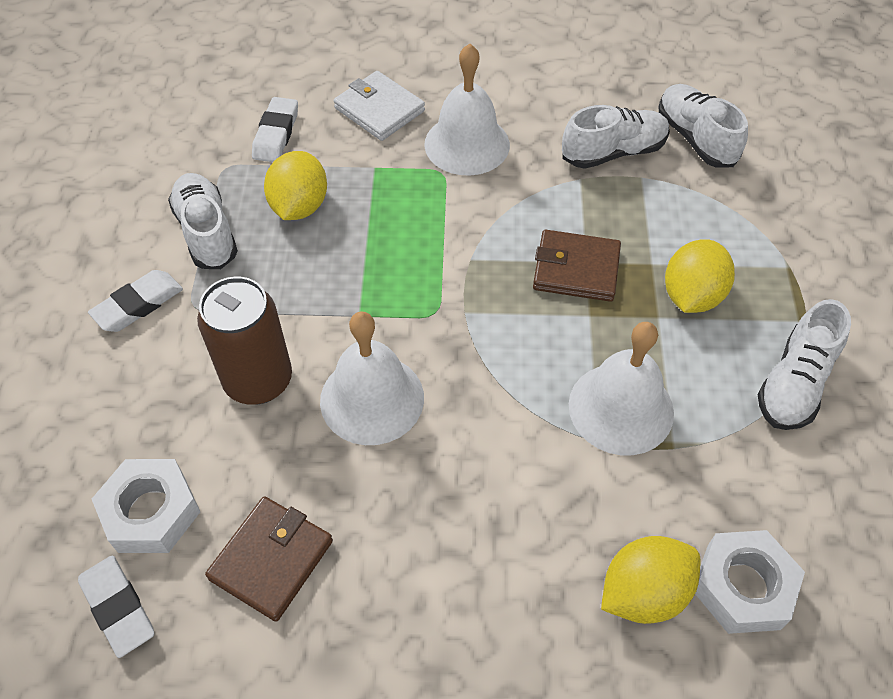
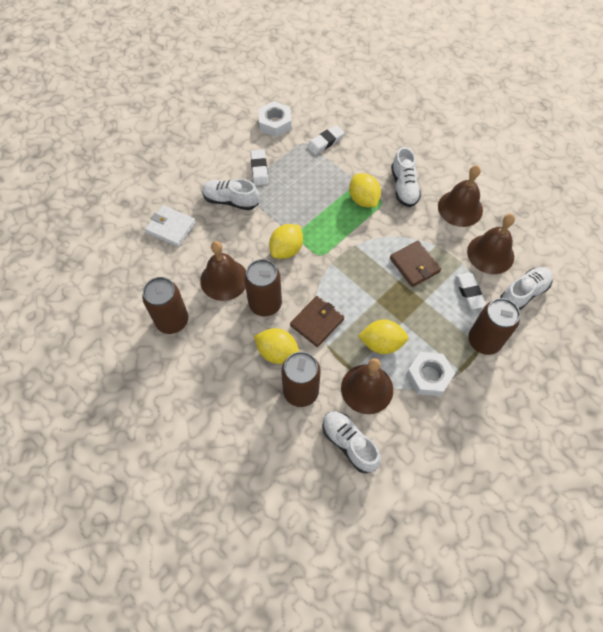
brown bell: none = 0 -> [200,241,246,301] [341,358,393,414] [438,165,483,227] [467,214,515,274] = 4
brown can: [197,277,292,405] = 1 -> [142,277,188,334] [244,259,282,316] [281,352,321,407] [468,298,520,355] = 4
white bell: [320,311,424,445] [424,43,510,175] [569,322,674,455] = 3 -> none = 0
yellow lemon: [264,151,327,220] [601,536,701,624] [665,239,735,313] = 3 -> [254,328,299,364] [269,224,303,259] [349,173,381,207] [358,320,408,354] = 4

